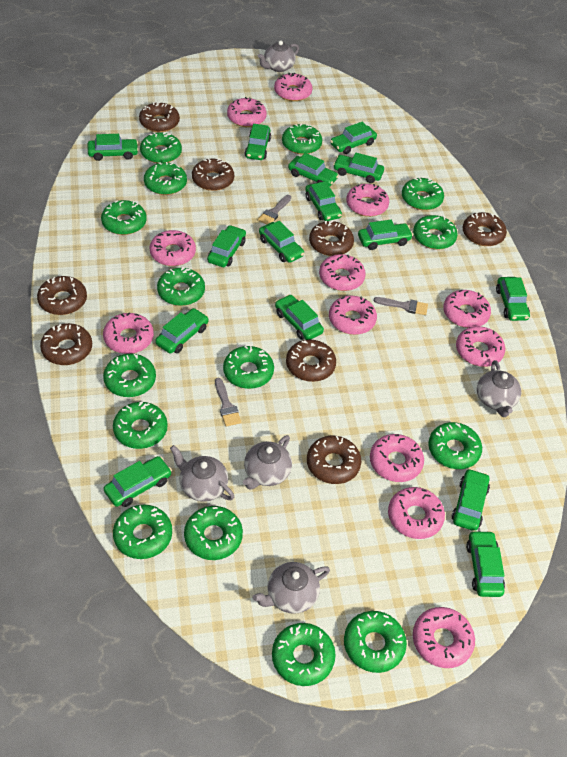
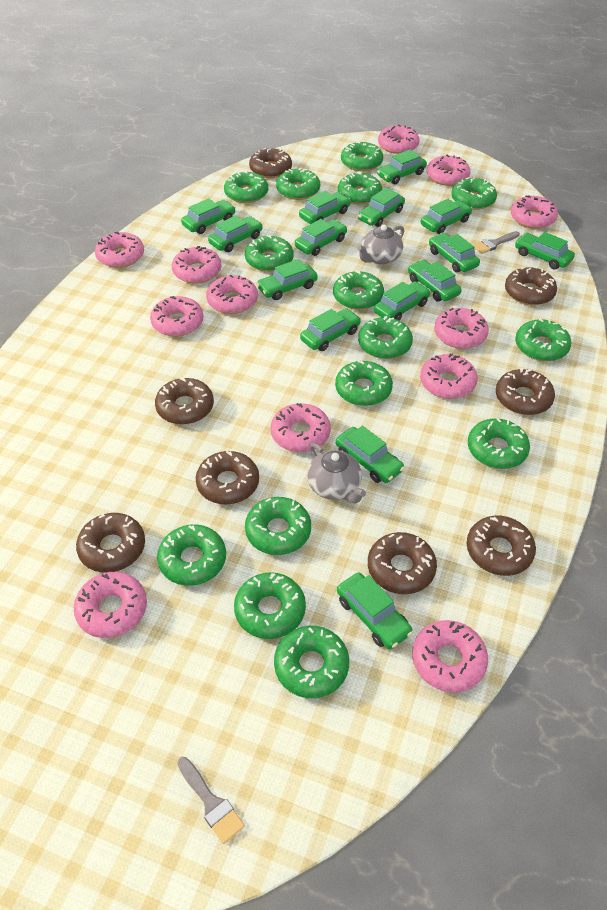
grey brush: [215,378,241,427] [258,195,291,225] [374,297,428,315] = 3 -> [177,757,245,844] [473,231,520,254] = 2
grey teapot: [170,445,234,502] [243,435,292,490] [253,562,330,614] [258,40,299,72] [477,360,521,417] = 5 -> [307,443,366,503] [357,225,404,264] = 2

